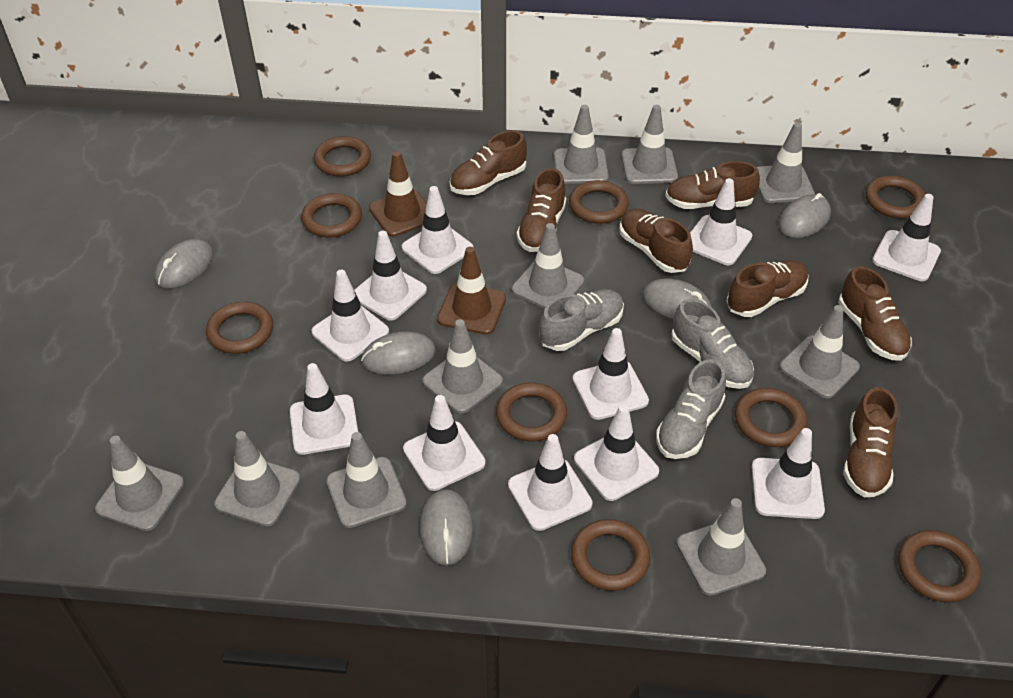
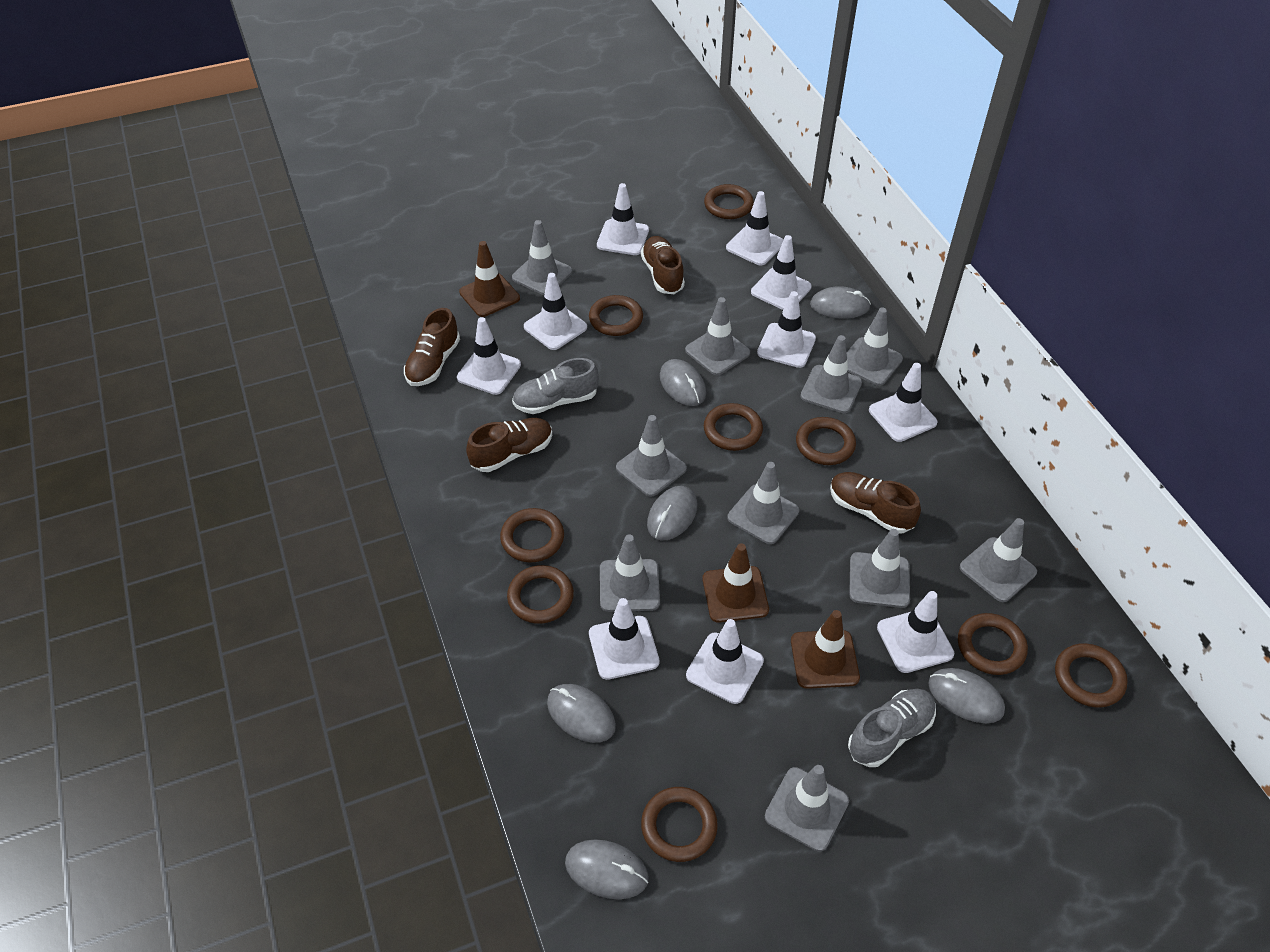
brown shoe: [450,130,527,195] [517,168,566,252] [619,209,693,273] [665,161,760,209] [727,260,809,317] [838,266,912,361] [843,387,898,497] = 7 -> [404,308,460,386] [466,418,552,472] [641,236,685,294] [830,472,921,534] = 4
brown traffic cone: [369,151,427,237] [437,247,506,335] = 2 -> [459,241,520,317] [702,543,769,623] [791,610,860,689] = 3
grey mouse: [154,239,213,288] [361,331,436,374] [420,489,473,565] [642,278,711,319] [779,193,831,238] = 5 -> [547,684,616,743] [565,839,649,899] [647,486,697,541] [660,359,706,406] [810,286,871,319] [928,668,1005,723] = 6
grey shoe: [539,289,624,351] [656,359,726,459] [672,299,754,389] = 3 -> [512,358,599,414] [848,689,936,767] = 2
white traffic cone: [290,363,358,455] [311,270,389,361] [354,231,427,320] [402,186,474,274] [403,395,486,491] [508,434,593,531] [573,328,649,420] [574,404,659,501] [690,178,752,265] [752,428,825,519] [872,194,941,281] = 11 -> [457,317,521,395] [524,273,587,350] [589,598,659,680] [597,183,649,255] [686,619,764,704] [726,191,784,266] [751,235,812,310] [757,291,816,368] [869,363,937,442] [877,591,954,673] = 10

